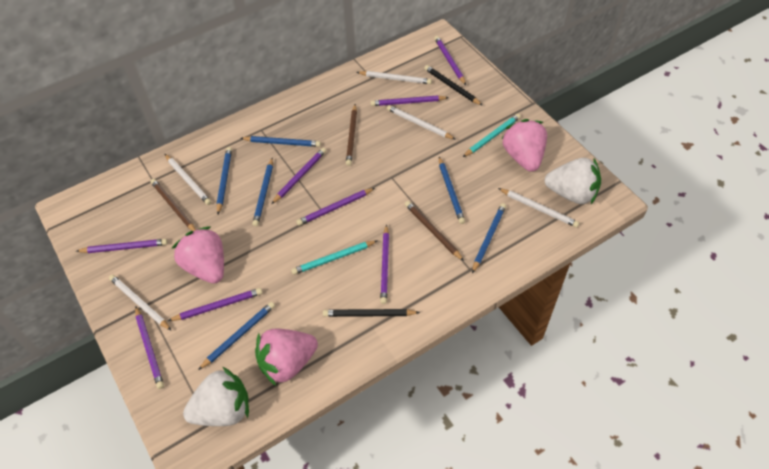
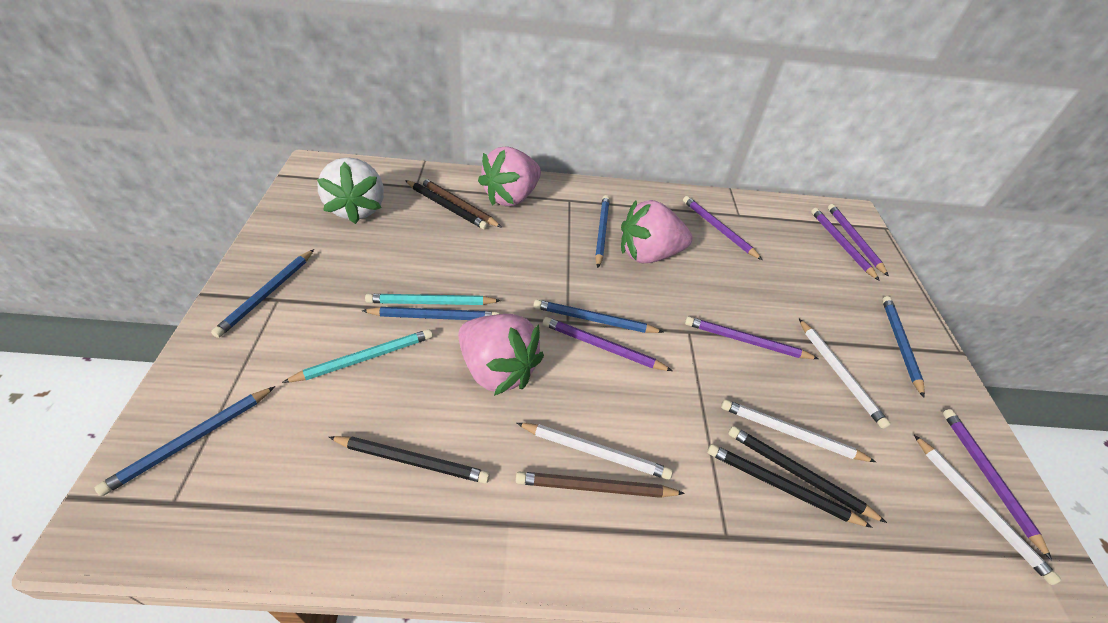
black pencil: [323,309,420,317] [424,65,483,106] = 2 -> [329,436,490,484] [405,180,488,230] [707,444,873,528] [728,426,887,523] = 4
brown pencil: [150,179,196,231] [346,104,357,166] [405,201,464,261] = 3 -> [419,177,501,227] [516,472,685,498] = 2
purple pencil: [76,239,168,253] [135,307,164,389] [168,288,262,321] [272,148,326,204] [296,188,375,226] [371,95,449,106] [380,224,389,304] [434,36,466,85] = 8 -> [543,317,673,371] [683,196,763,260] [685,316,819,359] [811,208,880,281] [828,204,889,276] [943,409,1052,561] = 6
white pencil: [109,275,172,331] [165,154,211,205] [357,71,432,84] [387,105,456,140] [498,188,579,228] = 5 -> [517,423,673,480] [721,399,876,462] [799,319,890,429] [914,435,1061,585] = 4
white strawberry: [183,367,249,426] [544,158,601,204] = 2 -> [317,157,384,224] = 1

